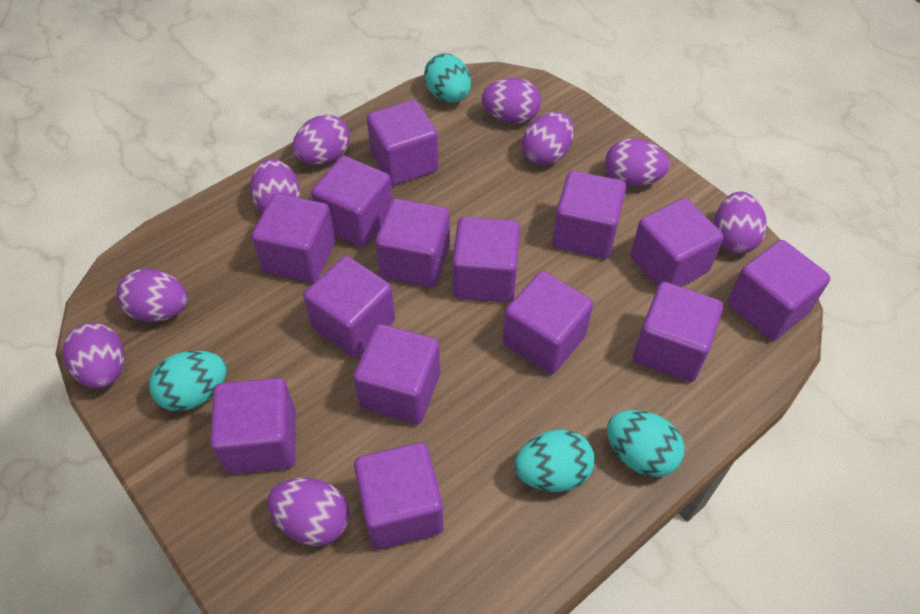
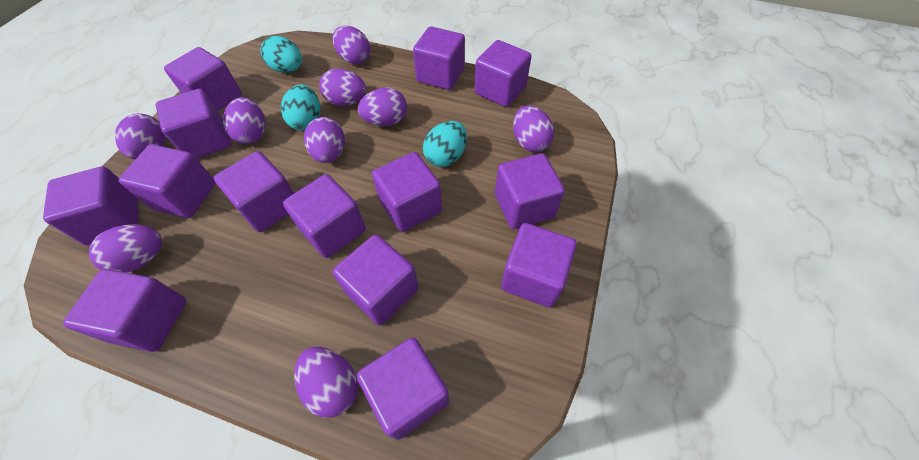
turquoise egg: [149,350,227,411] [424,53,471,102] [514,429,595,492] [607,410,685,477] = 4 -> [261,36,302,73] [281,85,320,130] [423,121,467,167] = 3

